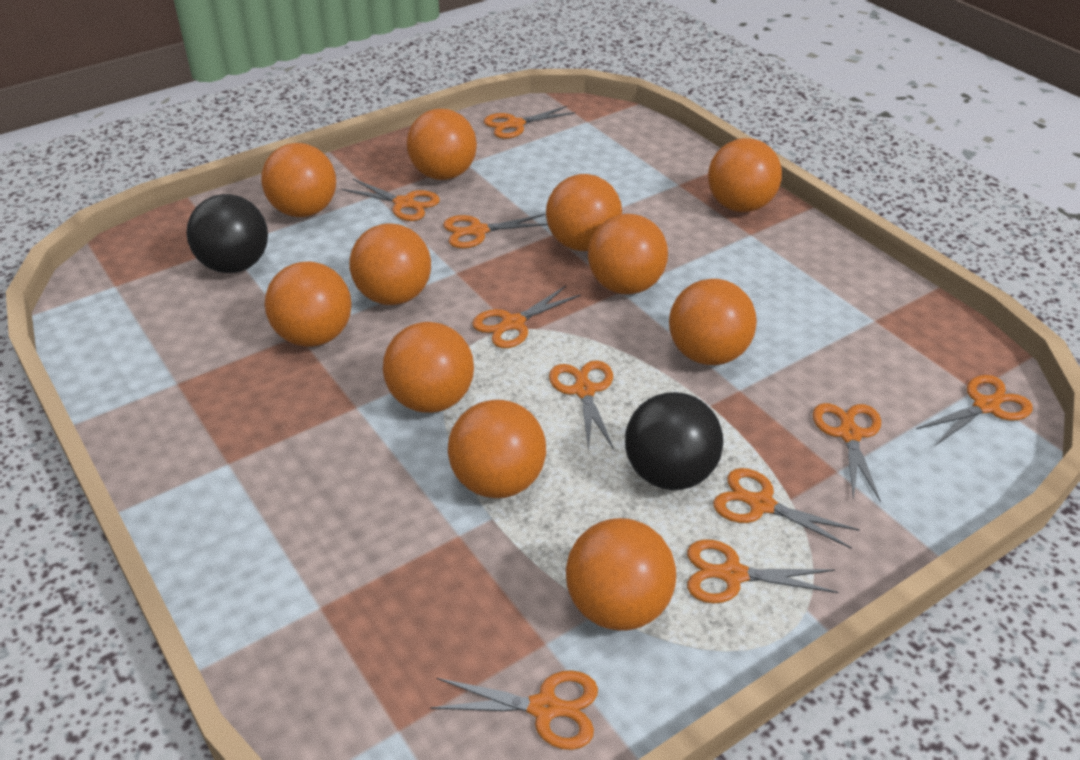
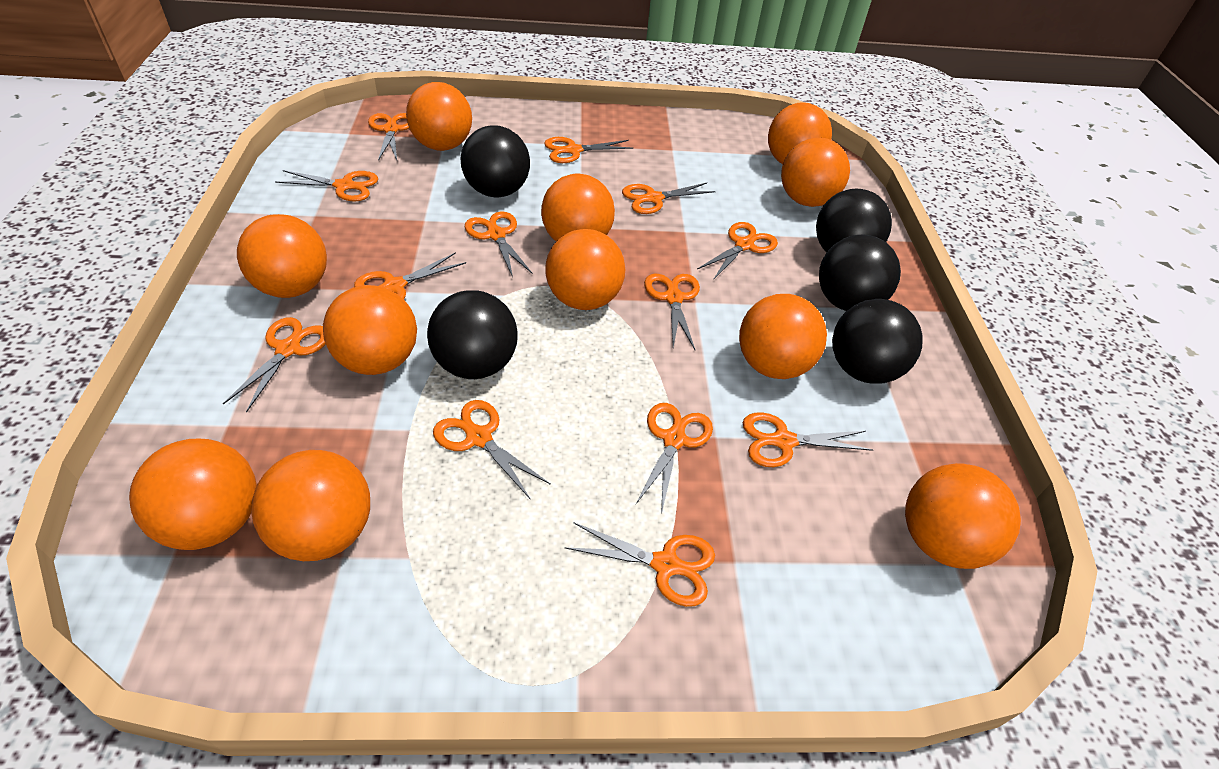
black ball: [186,194,268,273] [625,392,723,490] = 2 -> [427,290,518,379] [461,126,530,198] [816,189,892,252] [819,234,901,311] [832,299,922,384] = 5
orange scissors: [342,179,440,221] [430,670,598,750] [443,214,548,248] [472,286,581,348] [484,106,575,139] [549,361,614,451] [687,539,838,603] [713,468,860,549] [813,403,881,502] [916,375,1033,446] = 10 -> [223,317,326,412] [275,170,378,202] [354,252,466,299] [368,113,409,161] [433,400,551,500] [465,212,532,277] [544,137,634,163] [565,522,715,607] [622,183,716,214] [636,403,713,515] [644,274,700,350] [697,222,778,280] [743,412,873,467] = 13

